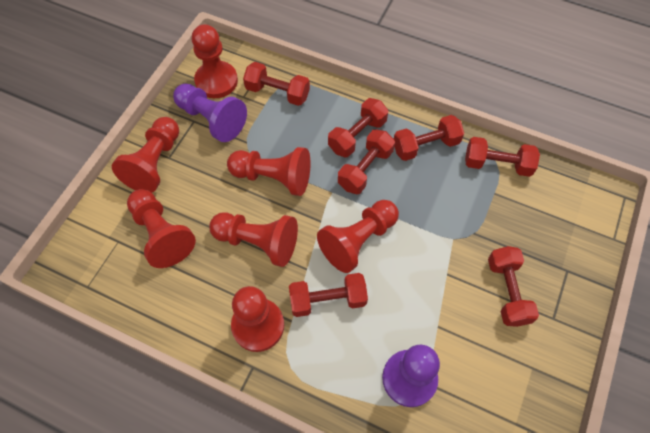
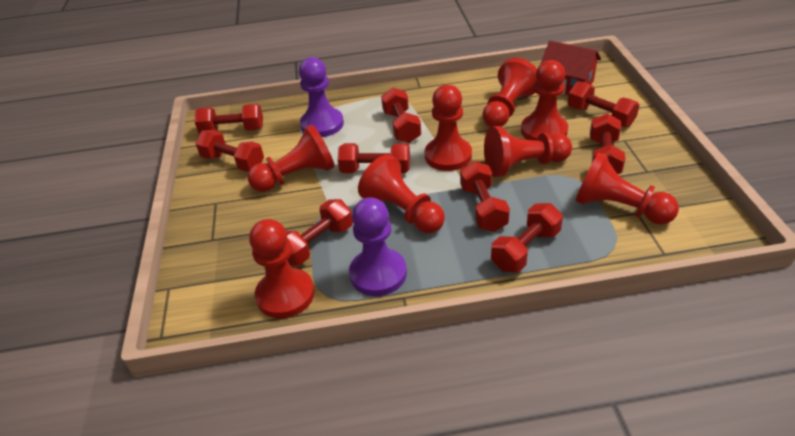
red dumbbell: [243,62,310,106] [289,273,368,317] [328,98,389,157] [338,129,395,194] [394,115,464,161] [465,137,540,177] [488,246,539,327] = 7 -> [195,104,263,133] [195,130,264,172] [287,199,353,265] [338,143,410,173] [381,88,421,143] [460,161,510,232] [491,203,563,273] [568,81,639,127] [590,113,625,174] = 9
red house: none = 0 -> [540,41,601,95] = 1
red pawn: [112,117,179,193] [127,189,196,268] [192,24,238,98] [209,212,298,267] [227,147,311,196] [231,286,284,352] [317,200,399,273] = 7 -> [248,124,335,192] [249,219,315,318] [358,155,445,233] [424,85,472,171] [482,58,537,127] [484,126,572,177] [521,60,568,141] [576,153,679,225] = 8

